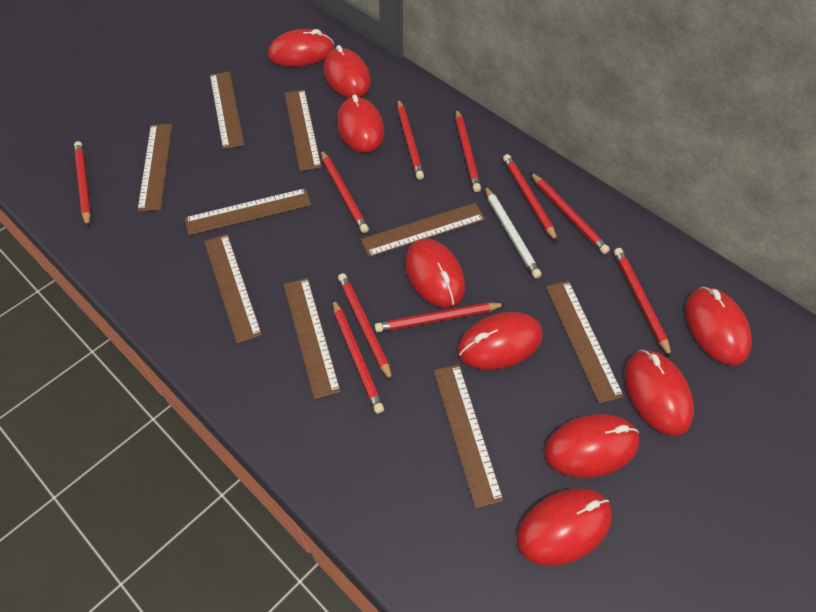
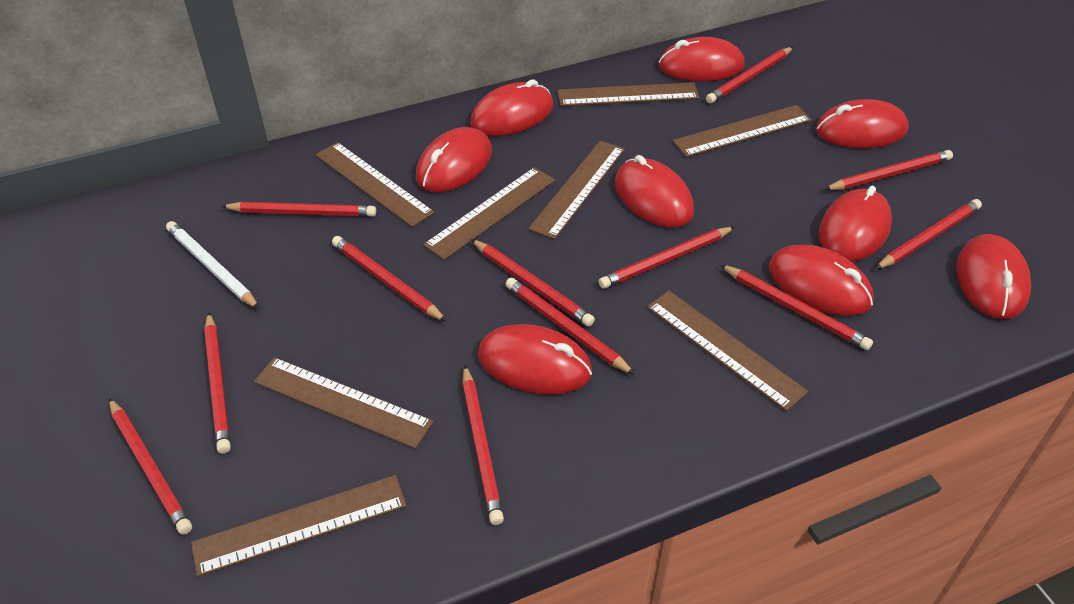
brown ruler: [137,124,172,212] [185,188,311,235] [204,234,262,344] [210,71,244,149] [284,278,341,399] [285,90,322,171] [361,203,485,257] [434,364,504,508] [546,281,624,404] = 9 -> [191,475,407,577] [254,357,433,449] [316,142,435,227] [423,167,555,260] [528,140,625,239] [558,82,699,106] [647,291,808,411] [673,105,812,157] = 8
red pencil: [74,141,91,227] [321,150,369,233] [333,299,384,414] [338,273,392,382] [374,302,506,332] [397,99,424,180] [455,109,481,192] [503,154,558,242] [530,172,610,254] [614,248,672,358] = 10 -> [109,398,192,535] [204,312,231,454] [221,202,376,217] [332,236,447,322] [463,365,504,525] [471,239,595,327] [505,278,635,375] [599,227,735,289] [706,47,793,103] [720,264,873,350] [824,150,953,190] [875,199,982,269] = 12

